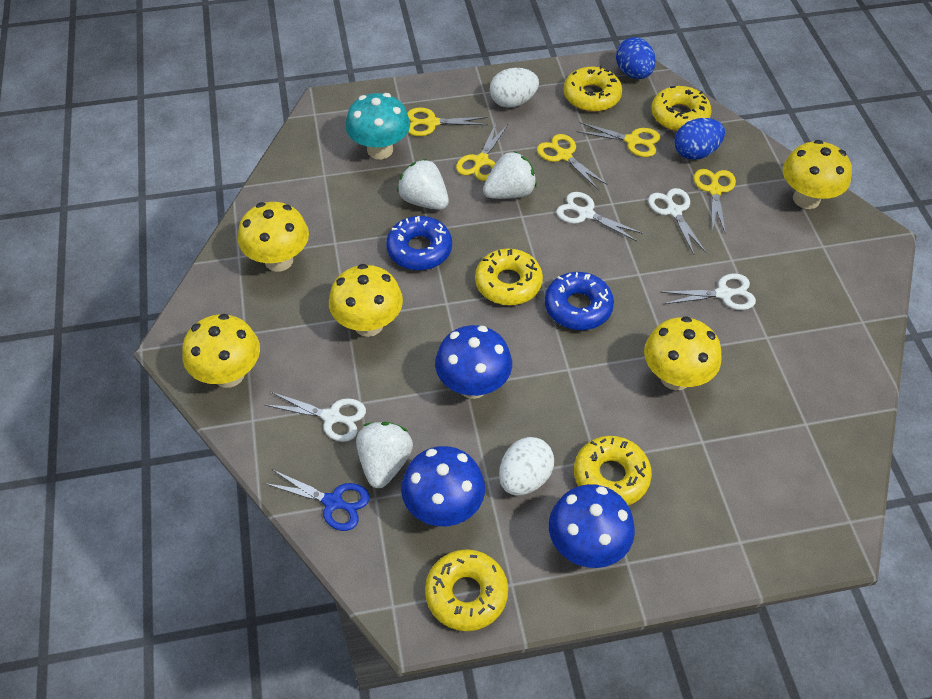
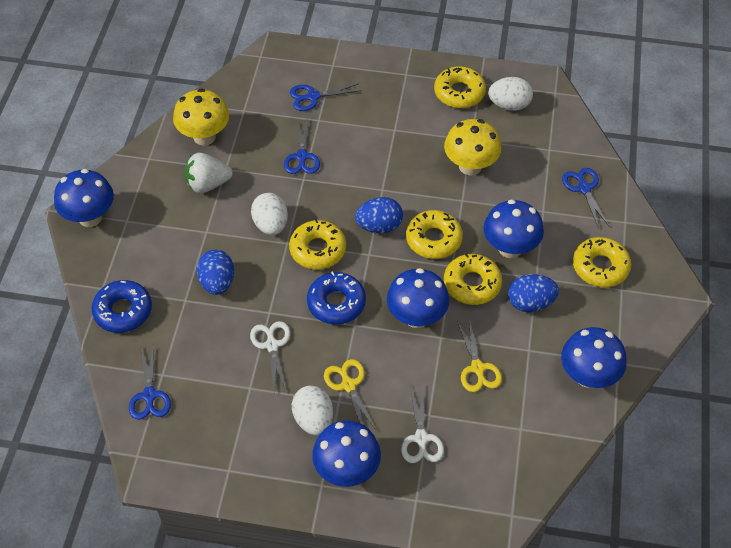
blue egg: [616,37,656,79] [674,118,725,160] = 2 -> [197,250,234,295] [355,197,403,233] [508,274,559,312] = 3
blue mushroom: [401,446,485,526] [435,325,512,399] [549,484,635,568] = 3 -> [54,169,114,227] [312,421,381,487] [387,268,449,328] [483,199,544,258] [561,327,627,388] = 5
blue scissors: [264,470,370,531] = 1 -> [129,345,171,420] [284,118,320,174] [290,83,361,111] [562,168,610,229] = 4
turquoise mushroom: [346,93,410,159] = 1 -> none = 0
white egg: [490,68,539,108] [499,437,554,495] = 2 -> [251,193,288,235] [292,385,333,436] [488,77,533,111] = 3
white scissors: [265,392,366,442] [556,192,643,241] [648,188,706,255] [660,273,756,310] = 4 -> [250,321,290,392] [401,386,444,463] = 2
white strawberry: [356,422,413,488] [397,159,449,210] [483,151,537,199] = 3 -> [185,153,233,193] = 1
yellow mushroom: [182,314,260,388] [238,202,309,272] [329,264,403,337] [644,316,721,390] [783,140,852,209] = 5 -> [173,88,229,146] [444,119,501,176] = 2
yellow scissors: [407,107,488,136] [456,124,508,181] [537,134,608,190] [576,122,660,157] [694,169,736,234] = 5 -> [324,359,377,431] [457,319,502,392] = 2

